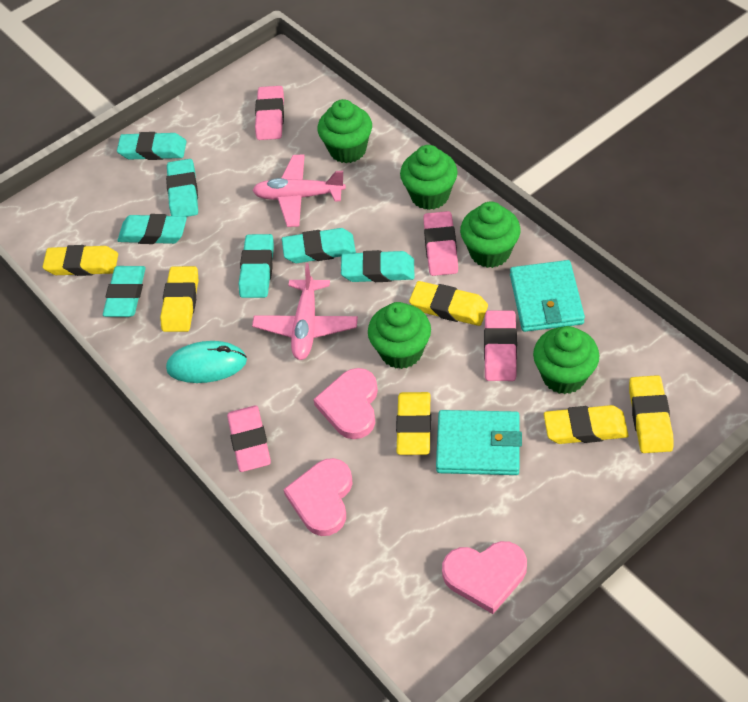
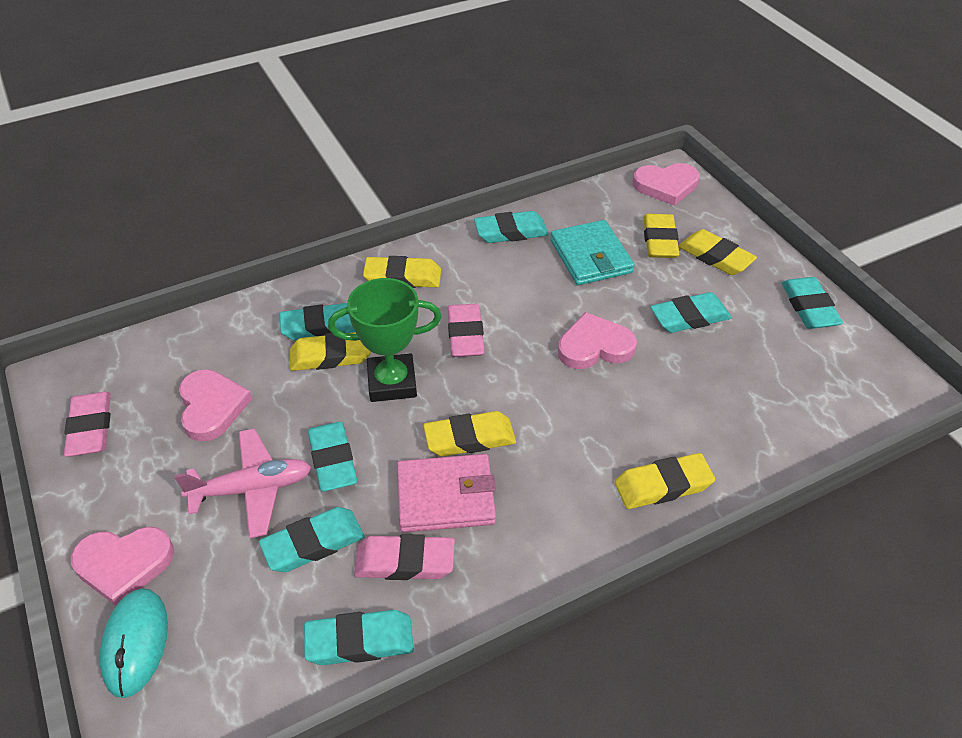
green cupcake: [318,99,372,163] [368,302,431,369] [400,145,458,210] [460,202,520,268] [533,326,599,394] = 5 -> none = 0
green trophy: none = 0 -> [328,278,442,402] = 1
pink eraser: [227,405,271,472] [255,86,284,140] [423,211,458,276] [484,311,517,381] = 4 -> [64,392,111,457] [354,534,455,580] [448,304,485,357] = 3
pink heart: [283,458,352,536] [313,368,378,439] [442,541,527,614] = 3 -> [71,527,174,606] [179,369,252,441] [558,312,637,369] [633,163,700,206] = 4
pink plane: [252,154,346,227] [252,263,358,360] = 2 -> [174,428,311,538] = 1
pink wallet: none = 0 -> [397,454,496,532] = 1
turquoise wallet: [436,410,522,475] [510,260,585,332] = 2 -> [550,220,635,285] = 1

